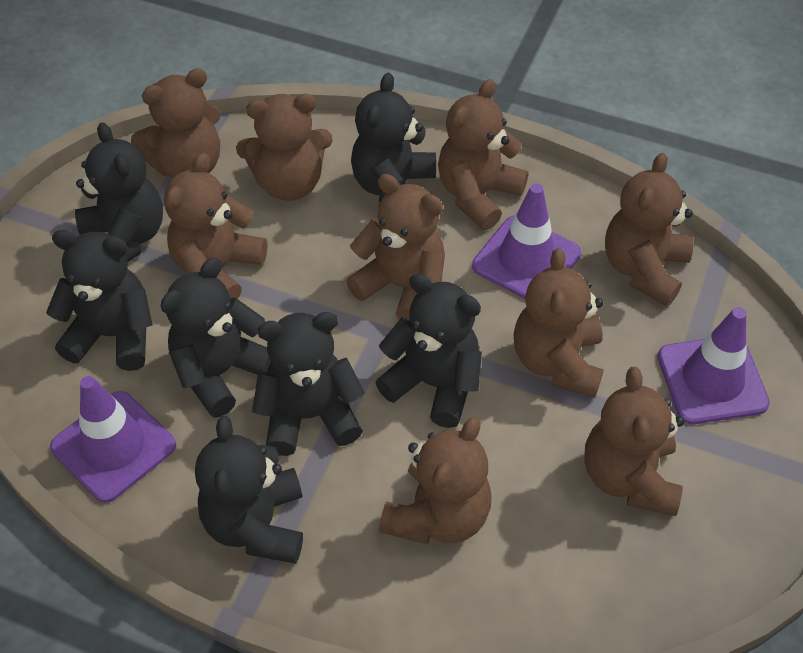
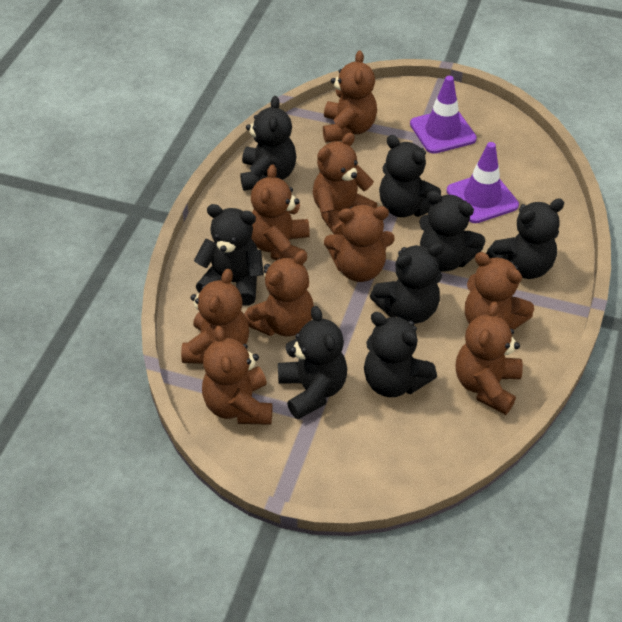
black teddy bear: [46,230,153,371] [75,122,163,261] [161,258,271,418] [195,416,303,564] [252,312,365,456] [351,73,436,203] [375,273,482,428] = 7 -> [194,204,264,305] [240,96,296,191] [278,306,347,419] [364,312,437,397] [370,243,443,324] [379,135,441,217] [419,191,486,272] [486,198,564,279] = 8
purple traffic cone: [50,376,176,503] [472,183,581,299] [657,307,770,424] = 3 -> [410,76,477,154] [446,142,519,223] = 2

